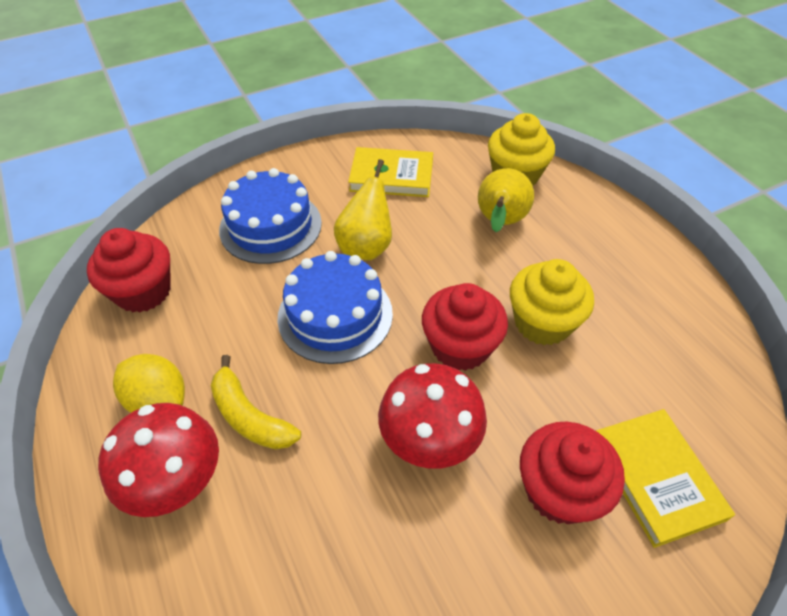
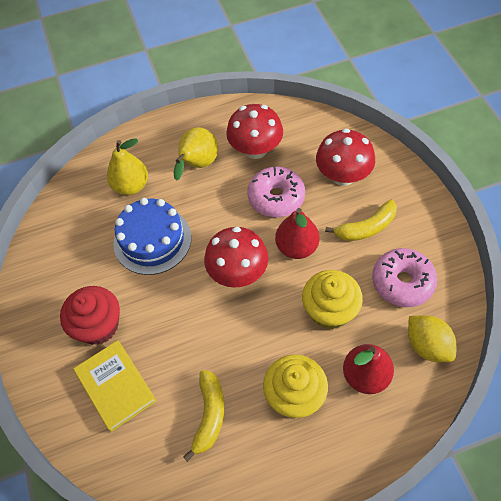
blue cake: [219,168,322,264] [277,251,393,364] = 2 -> [113,198,191,275] = 1
pink donut: none = 0 -> [247,166,305,217] [372,248,437,307] = 2
red cupcake: [87,228,171,313] [422,283,508,371] [520,421,625,524] = 3 -> [60,286,120,345] = 1
red mushroom: [98,403,219,517] [378,363,487,469] = 2 -> [204,227,269,288] [226,104,283,159] [316,129,375,186] = 3
red pear: none = 0 -> [275,208,319,259] [343,344,394,394] = 2
yellow banana: [211,355,301,449] = 1 -> [183,370,224,462] [325,200,397,241] = 2
yellow book: [348,147,433,197] [596,409,735,548] = 2 -> [73,340,157,432] = 1

